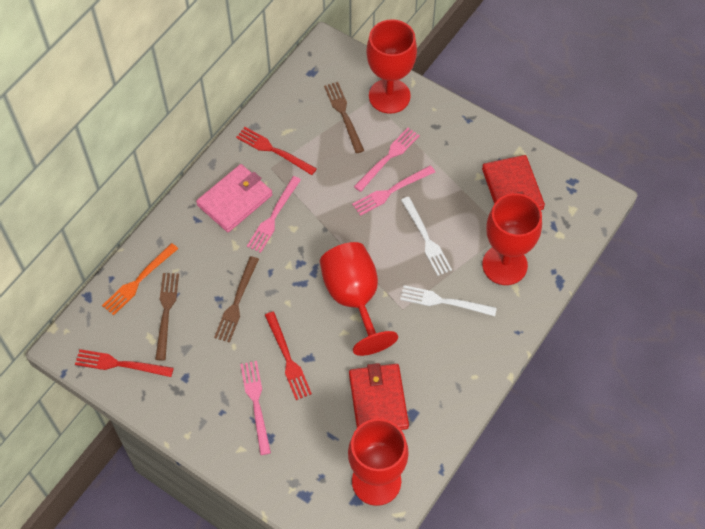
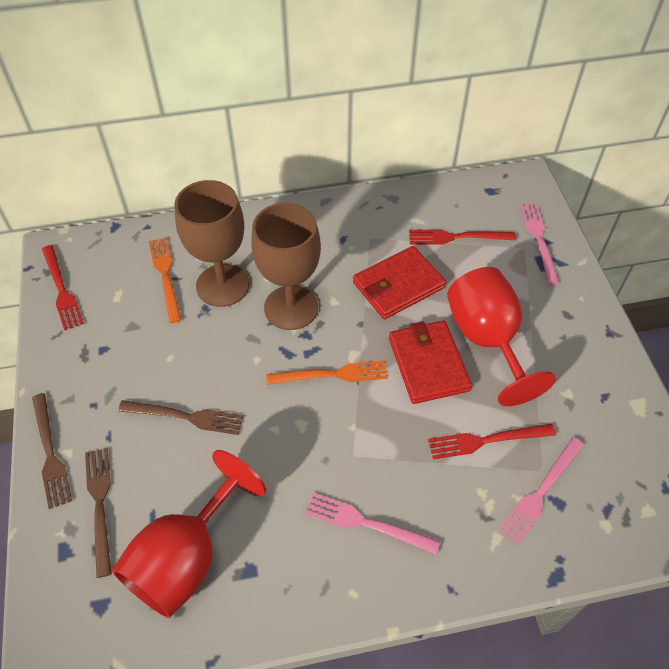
brown goblet: none = 0 -> [174,180,249,307] [251,203,321,330] = 2
orange fork: [102,243,178,315] = 1 -> [149,237,182,323] [266,360,388,385] = 2
pink fork: [240,361,271,455] [247,176,301,253] [352,165,435,216] [354,128,420,192] = 4 -> [305,493,440,554] [499,437,584,544] [520,204,559,285] = 3
pink wallet: [196,164,273,233] = 1 -> none = 0
red goblet: [320,242,398,356] [348,418,409,506] [366,19,417,114] [482,193,542,285] = 4 -> [112,450,266,618] [447,267,556,406] = 2
white fork: [400,285,497,316] [401,197,452,276] = 2 -> none = 0

